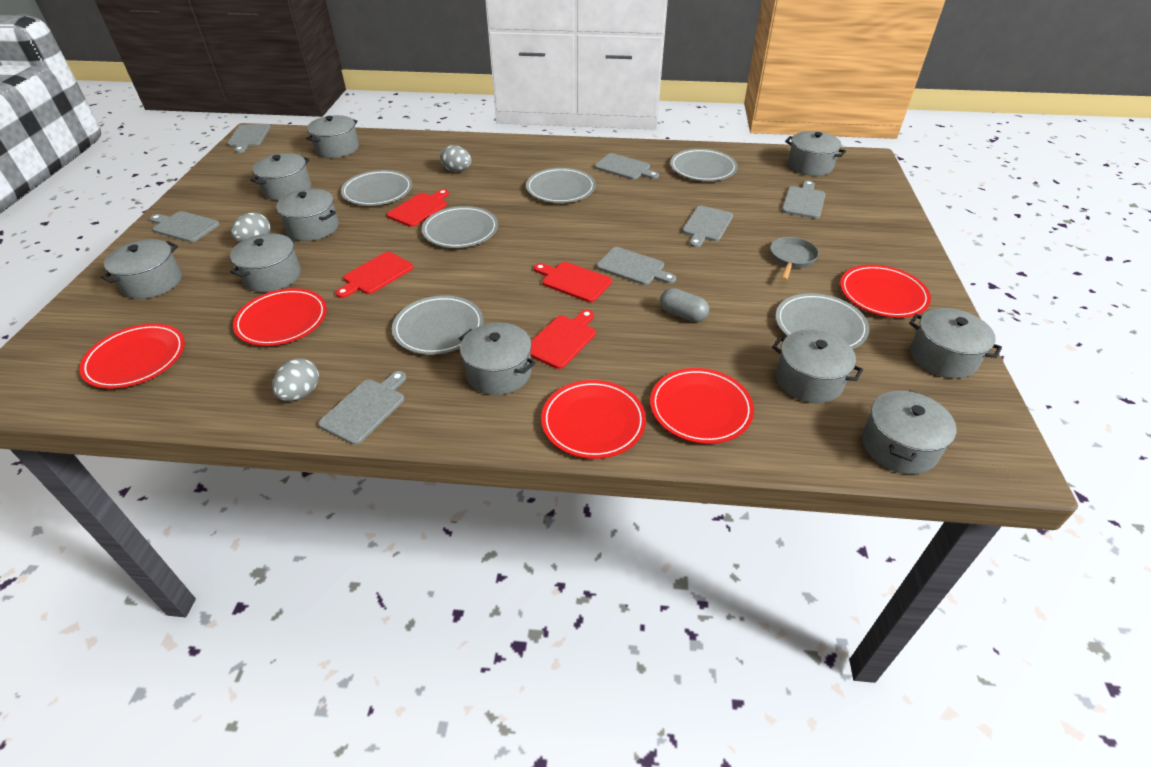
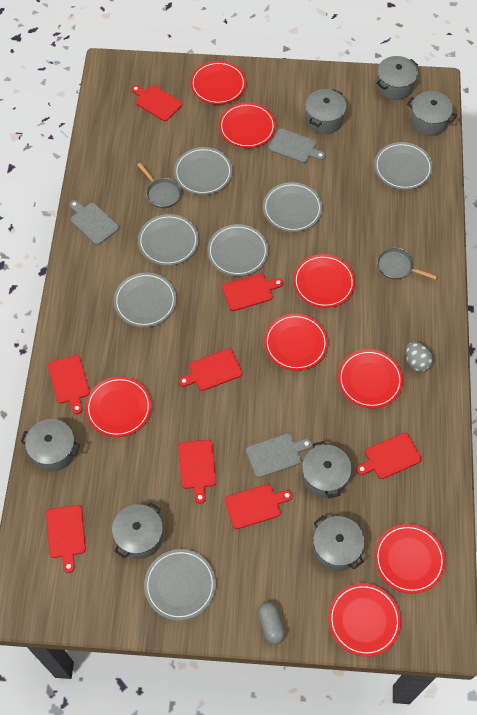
grey cutting board: [150,211,220,242] [227,124,271,153] [318,371,406,445] [595,153,659,180] [597,247,676,285] [682,206,733,248] [782,180,825,219] = 7 -> [70,200,119,245] [246,433,312,478] [269,128,325,163] = 3
grey egg: [231,212,271,242] [272,358,319,401] [440,145,472,172] = 3 -> [406,342,433,372] = 1
grey pan: [770,237,819,280] = 1 -> [137,163,181,208] [377,247,438,280] = 2
grey plate: [341,170,412,206] [392,295,483,355] [422,206,498,248] [526,168,596,203] [670,149,738,181] [776,293,870,349] = 6 -> [114,273,176,327] [138,214,199,266] [144,549,216,620] [174,147,232,195] [207,224,268,276] [263,182,322,232] [374,142,433,190] = 7
grey pot: [101,239,182,299] [230,233,301,292] [251,153,311,201] [276,189,339,241] [306,115,359,158] [459,322,535,395] [772,329,863,403] [785,131,846,176] [862,390,957,474] [909,308,1002,379] = 10 -> [21,419,80,472] [112,502,163,559] [302,441,352,498] [305,89,346,134] [313,515,365,571] [376,56,418,100] [407,91,457,136] = 7
red cutting board: [336,252,413,298] [387,189,449,227] [530,310,596,369] [534,262,612,302] = 4 -> [46,505,86,573] [48,355,90,414] [131,85,182,121] [178,440,216,504] [179,349,243,391] [222,273,283,311] [225,484,293,529] [356,433,422,479] = 8
red plate: [79,323,185,389] [233,288,327,346] [541,380,646,459] [650,368,754,444] [840,265,931,318] = 5 -> [85,377,152,437] [190,61,246,105] [219,103,276,148] [264,314,328,371] [293,254,355,308] [328,583,401,657] [338,349,403,408] [374,524,446,594] = 8

